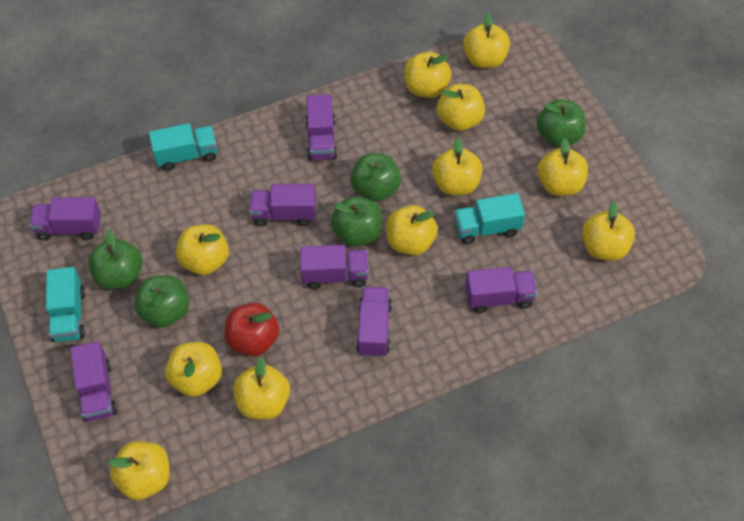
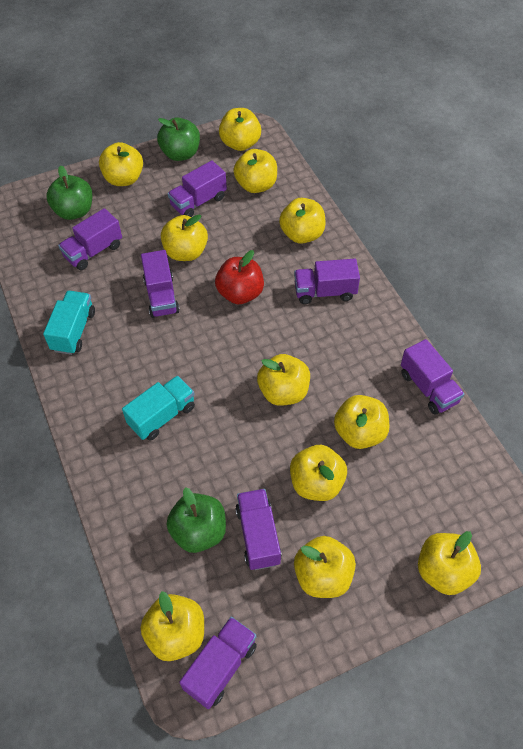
green apple: [88,229,142,289] [134,275,189,328] [331,196,382,247] [350,153,401,202] [536,99,586,147] = 5 -> [46,165,92,220] [157,118,200,161] [166,487,226,553] = 3
turquoise truck: [46,267,85,342] [149,123,217,171] [454,193,525,244] = 3 -> [43,291,95,355] [122,376,195,441] = 2

